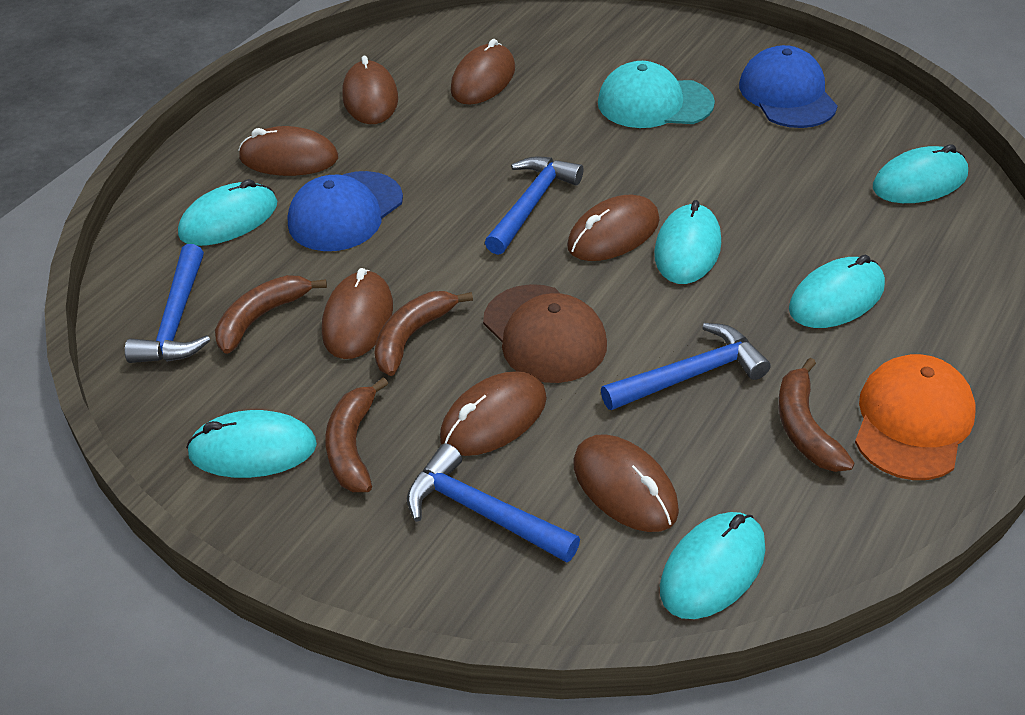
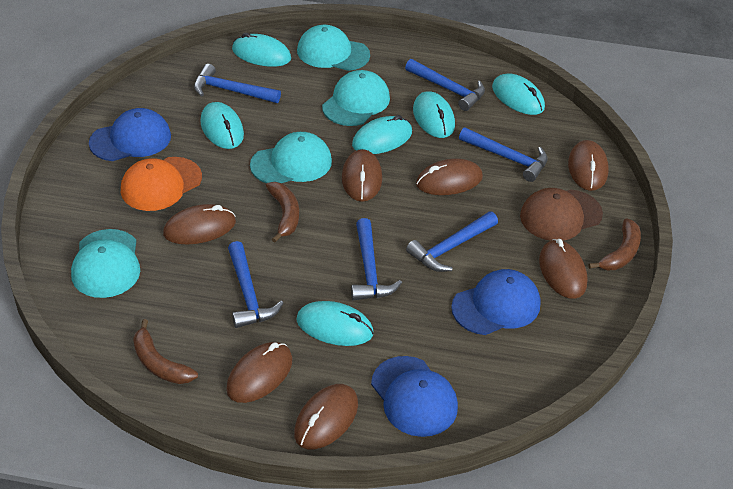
blue cap: [288,171,403,251] [739,45,838,128] = 2 -> [89,108,171,161] [371,356,458,437] [451,269,541,335] = 3
blue hammer: [125,244,210,363] [407,443,580,563] [485,156,584,255] [601,323,771,410] = 4 -> [194,64,281,103] [228,241,283,328] [351,218,402,300] [405,59,485,111] [406,211,498,272] [459,127,548,182] = 6
brown banana: [215,275,327,354] [325,377,388,492] [374,291,473,376] [778,358,855,472] = 4 -> [133,319,198,384] [266,182,299,242] [588,218,641,270] = 3
turquoise cap: [598,61,715,128] = 1 -> [71,229,140,298] [250,132,332,184] [297,25,370,71] [322,70,390,126] = 4

